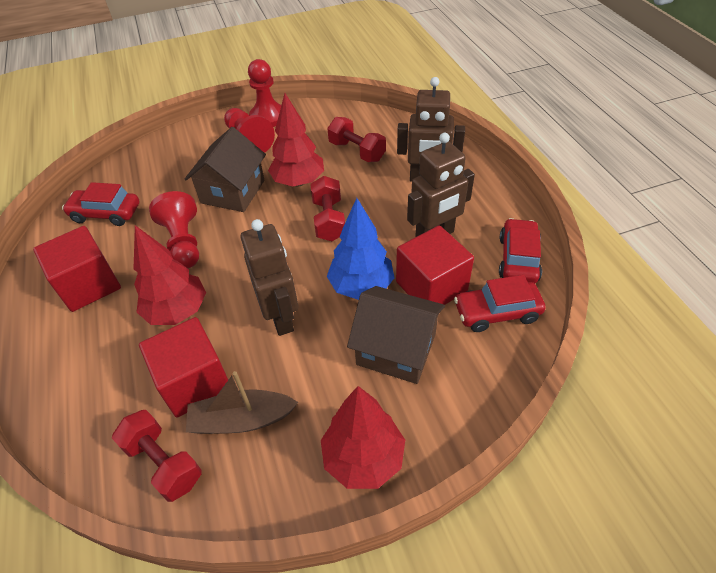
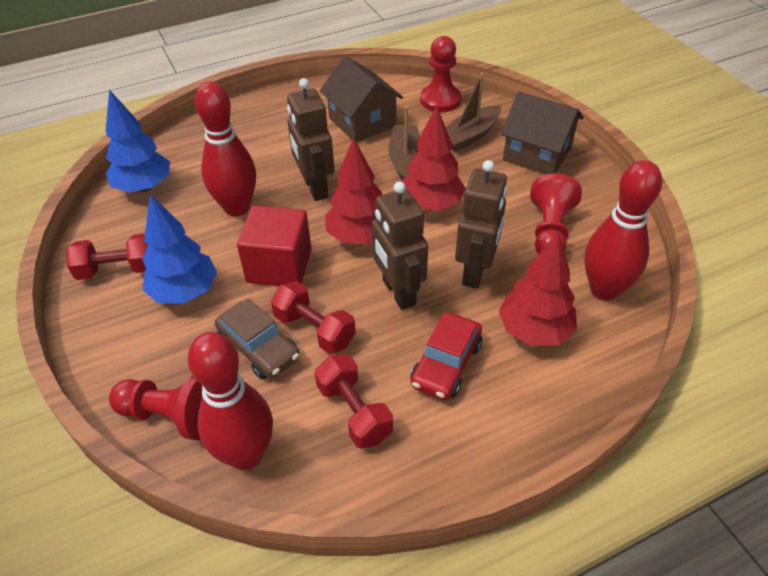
blue tree: [327,198,395,300] = 1 -> [106,90,170,192] [142,194,217,304] = 2
brown boat: [186,371,298,434] = 1 -> [388,106,420,181] [446,73,501,152] = 2
brown car: none = 0 -> [215,298,300,380] = 1
red bowling pin: none = 0 -> [188,332,273,470] [195,82,256,216] [584,160,662,301] = 3
red car: [62,182,139,226] [454,275,546,332] [499,218,542,283] = 3 -> [410,313,482,400] = 1
red cube: [33,226,121,312] [139,317,228,417] [396,225,474,305] = 3 -> [237,205,311,286] = 1

